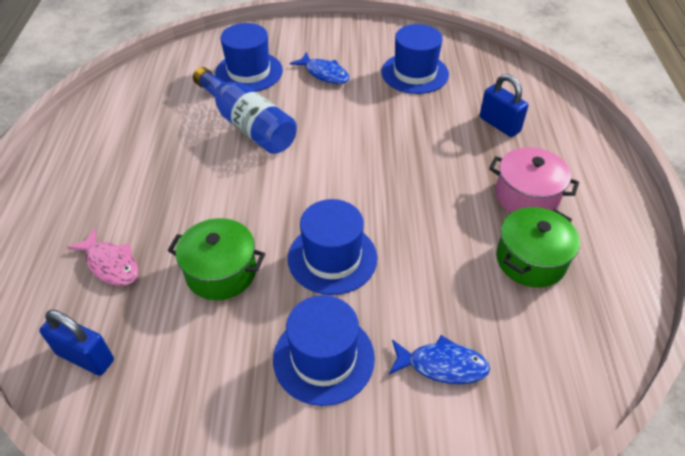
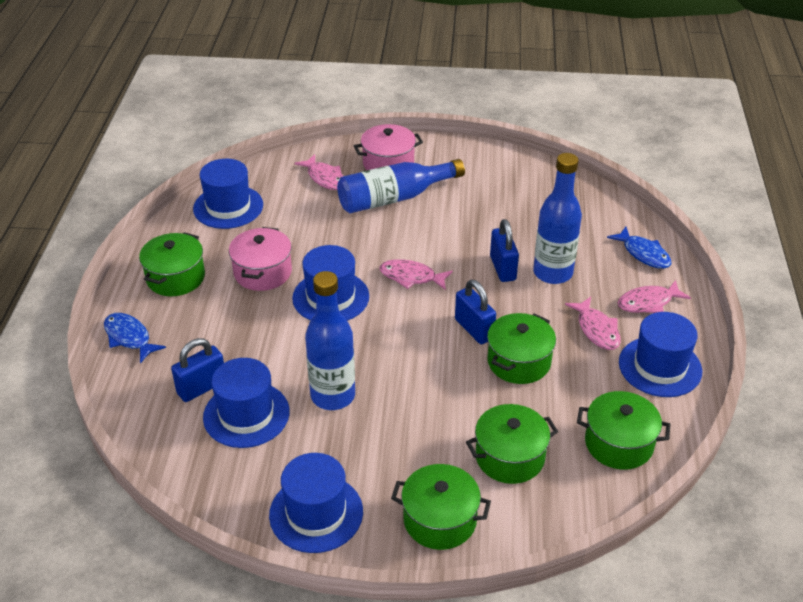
blue bottle: [193,67,297,154] = 1 -> [305,271,355,410] [337,159,465,213] [533,153,582,284] = 3
blue hat: [215,23,283,92] [273,295,375,406] [288,199,377,295] [381,24,449,94] = 4 -> [193,159,263,229] [203,358,290,448] [269,453,363,553] [292,245,369,321] [619,312,702,397] = 5
blue padlock: [39,310,114,376] [480,74,528,137] = 2 -> [171,338,224,402] [455,280,496,344] [490,219,519,282] = 3
green pot: [168,218,265,300] [496,207,580,288] = 2 -> [139,232,205,296] [391,464,491,550] [466,404,558,484] [487,313,556,384] [577,391,671,470] = 5
pink fish: [67,228,139,286] = 1 -> [294,154,343,190] [379,259,453,290] [565,297,621,350] [618,280,691,313] = 4
pink pot: [489,147,579,213] = 1 -> [229,227,292,291] [354,124,423,170] = 2

